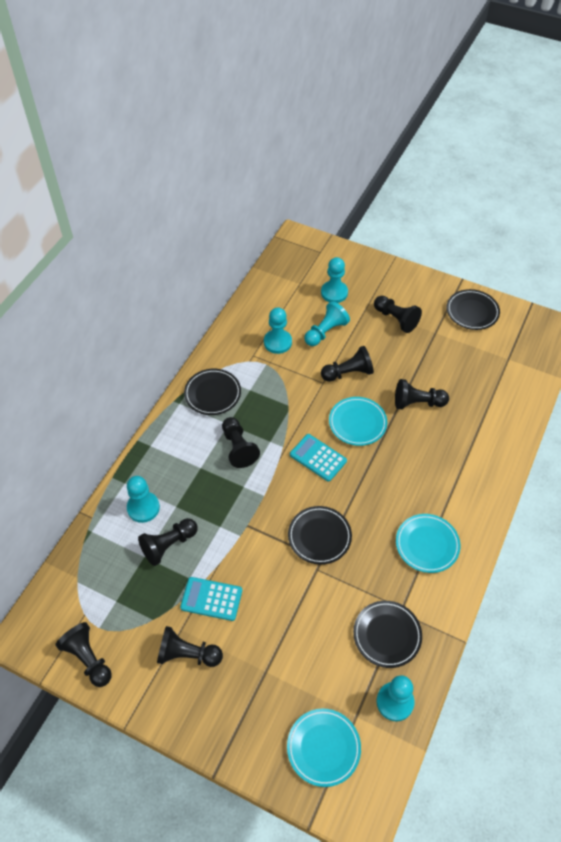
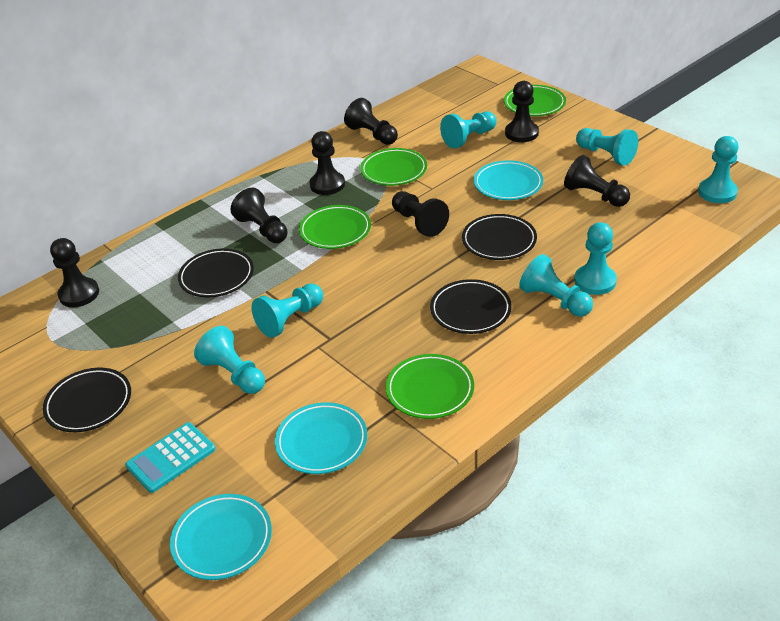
green plate: none = 0 -> [299,205,371,249] [360,148,427,186] [386,354,474,419] [504,85,566,116] = 4
turquoise calculator: [180,577,242,621] [290,434,347,482] = 2 -> [125,422,216,493] = 1
turquoise pawn: [127,476,160,523] [264,308,292,354] [304,301,350,346] [321,257,348,303] [377,675,414,721] = 5 -> [194,326,265,394] [252,284,323,338] [440,111,497,149] [519,254,593,317] [574,222,617,295] [576,128,638,166] [698,136,739,203] = 7

